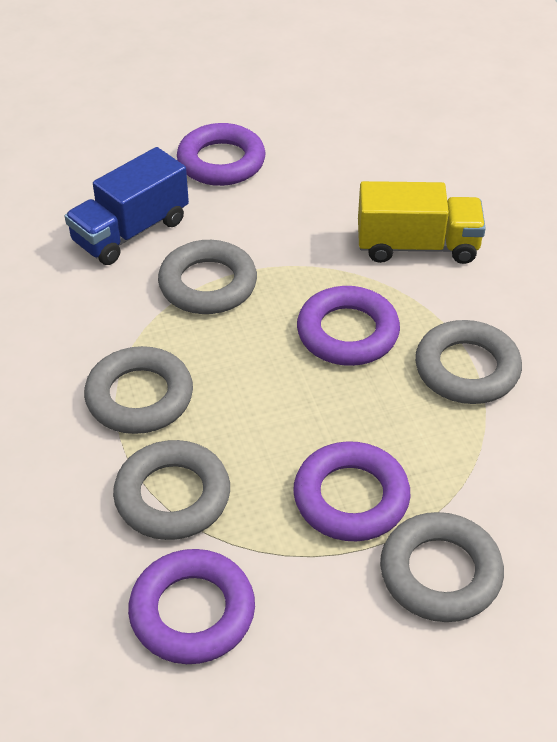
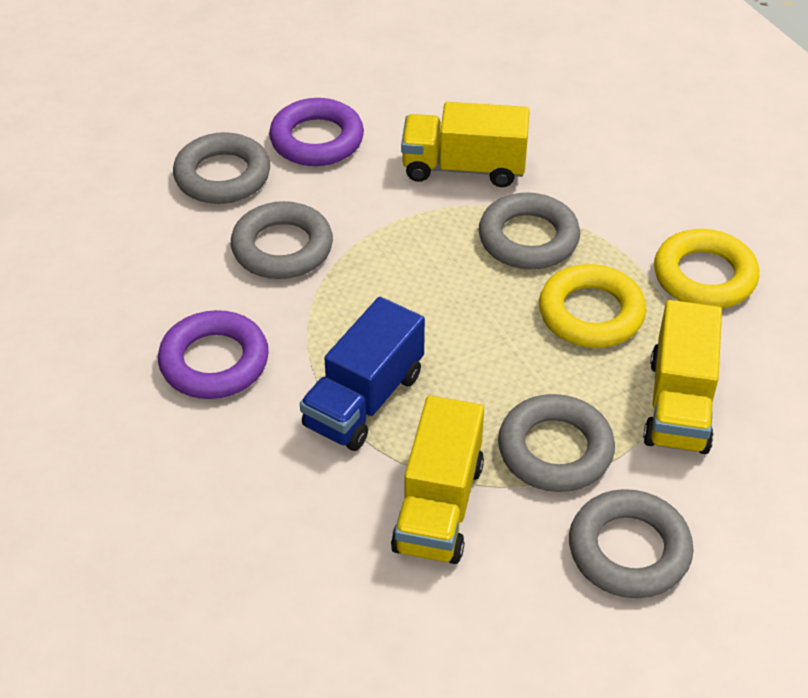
purple ring: [128,549,255,664] [177,123,266,186] [293,441,410,541] [297,286,400,366] = 4 -> [158,310,269,399] [269,98,364,166] = 2
yellow ring: none = 0 -> [539,264,646,348] [654,229,759,308] = 2
yellow truck: [358,181,486,264] = 1 -> [391,396,484,564] [401,102,530,187] [643,300,722,454] = 3

